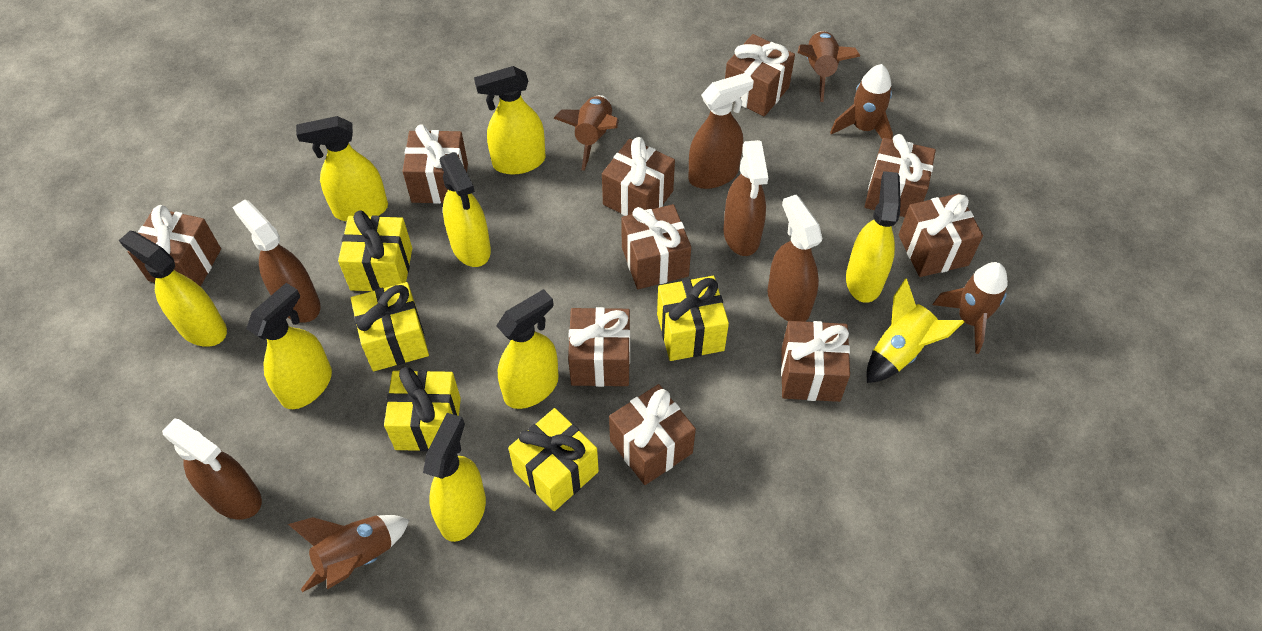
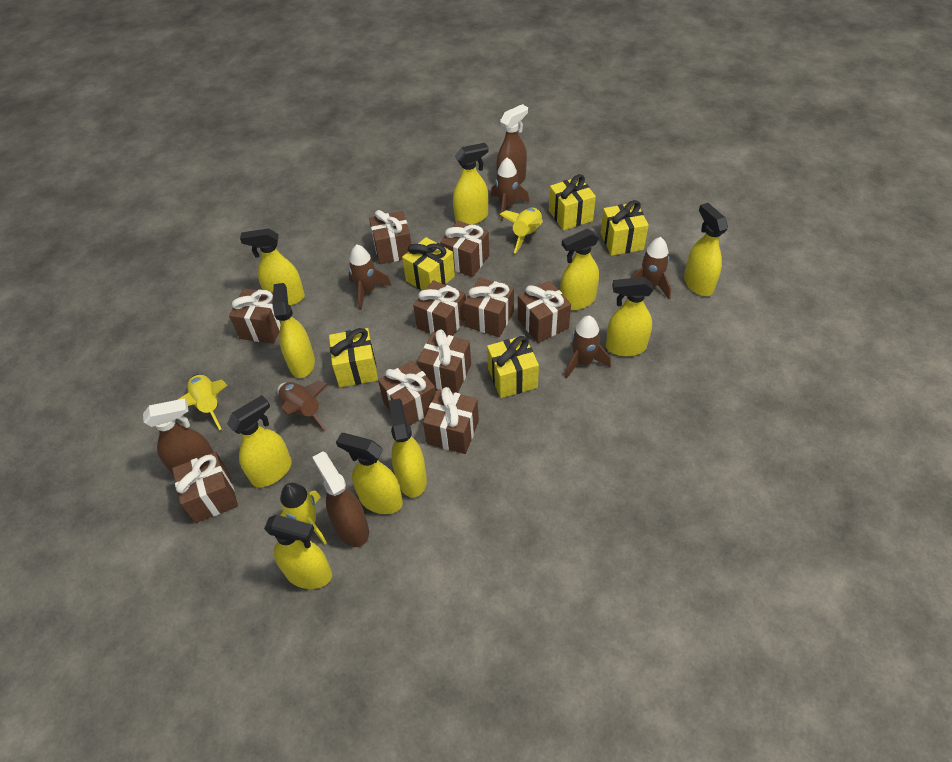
brown spray bottle: [162,419,262,519] [233,200,320,323] [688,72,754,189] [723,140,768,256] [767,195,823,322] = 5 -> [143,398,214,476] [313,451,369,547] [496,104,528,185] = 3
yellow rocket: [867,278,964,383] = 1 -> [178,374,227,430] [280,483,327,544] [499,208,543,253] = 3
yellow spray bottle: [119,231,227,347] [246,283,332,409] [296,116,388,221] [423,413,486,542] [440,152,491,267] [474,66,546,175] [496,289,559,409] [846,171,901,303] = 8 -> [227,395,292,487] [240,228,305,306] [264,515,332,589] [272,283,315,378] [336,433,403,514] [388,399,427,498] [453,143,489,225] [560,228,599,310] [606,277,653,356] [684,203,728,296] = 10

